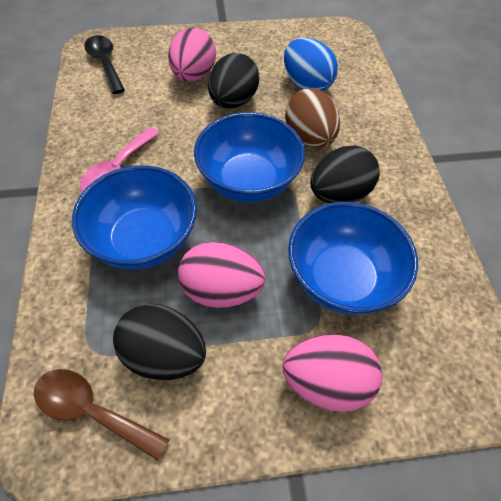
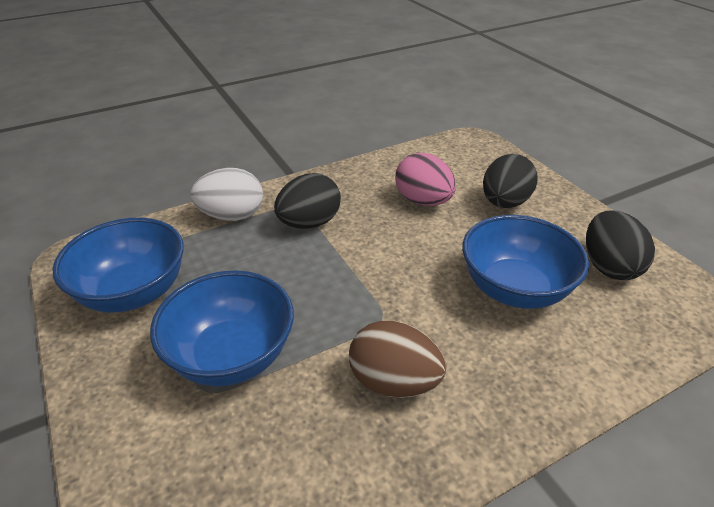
black spoon: [84,35,125,94] = 1 -> none = 0
blue egg: [284,38,338,91] = 1 -> none = 0
brown spoon: [34,369,169,461] = 1 -> none = 0
pink egg: [168,27,216,81] [178,242,265,308] [283,334,382,412] = 3 -> [395,153,456,206] = 1
pink spoon: [80,127,159,192] = 1 -> none = 0
white egg: none = 0 -> [190,168,263,221] = 1

